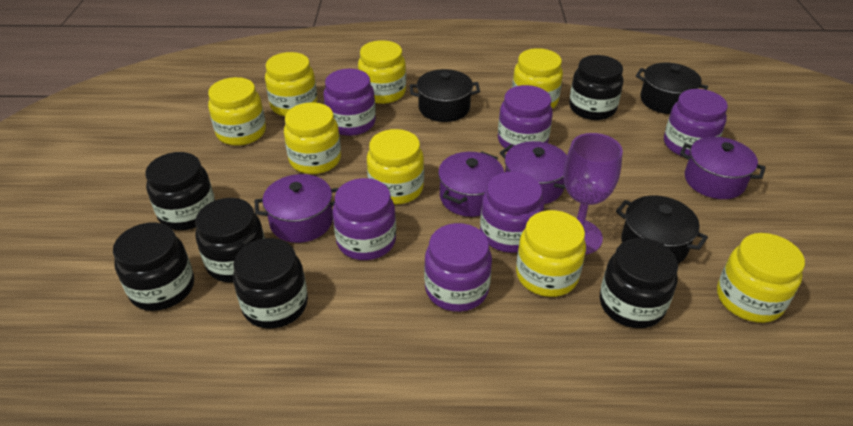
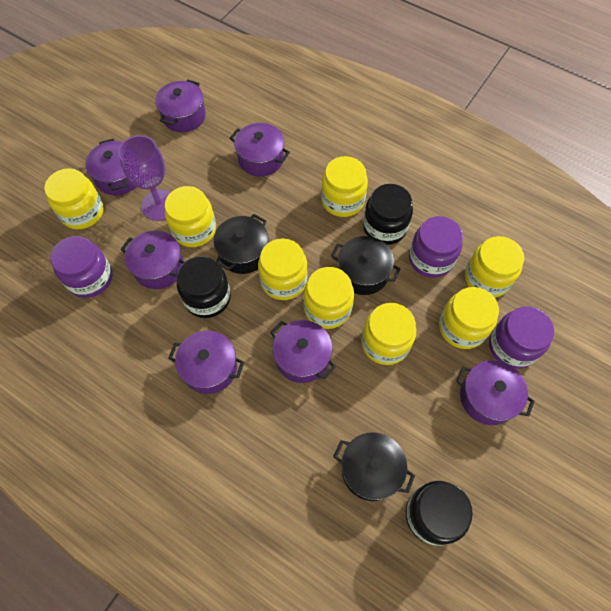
black jar: [113,223,194,311] [145,152,215,230] [195,198,265,283] [233,238,308,329] [569,55,623,120] [600,238,678,328] = 6 -> [177,256,231,318] [363,184,413,245] [406,481,473,546] = 3
purple jar: [323,69,376,136] [332,178,396,260] [424,223,492,312] [480,172,544,253] [498,85,553,148] [664,89,728,157] = 6 -> [50,236,113,298] [409,216,463,278] [489,306,554,369] = 3
purple pot: [254,174,339,243] [438,152,504,217] [500,141,567,204] [680,137,766,199] = 4 -> [85,139,136,195] [121,231,184,289] [155,79,206,132] [168,331,244,394] [230,123,290,176] [270,320,336,383] [456,360,535,425] = 7

